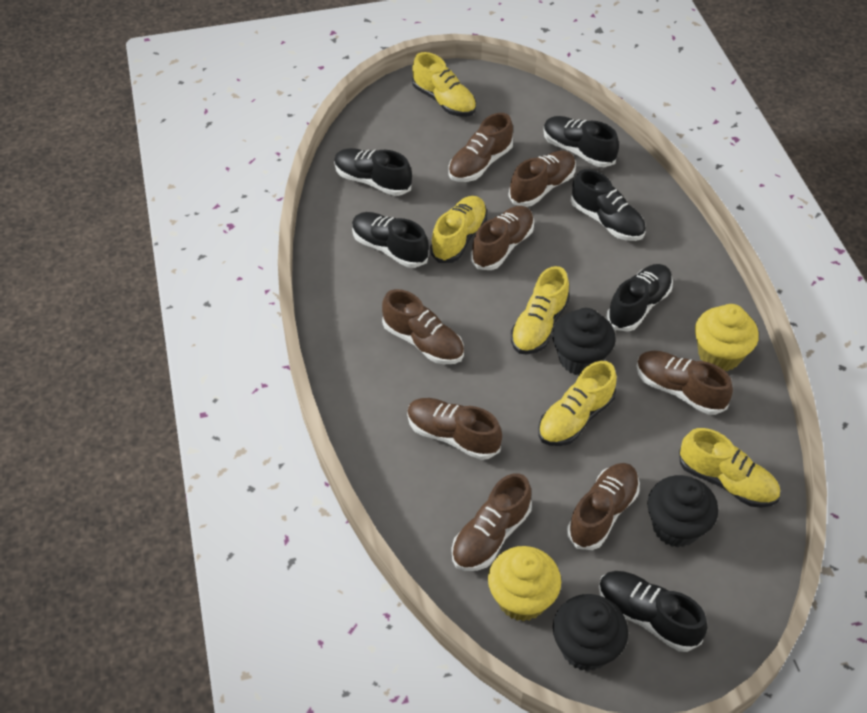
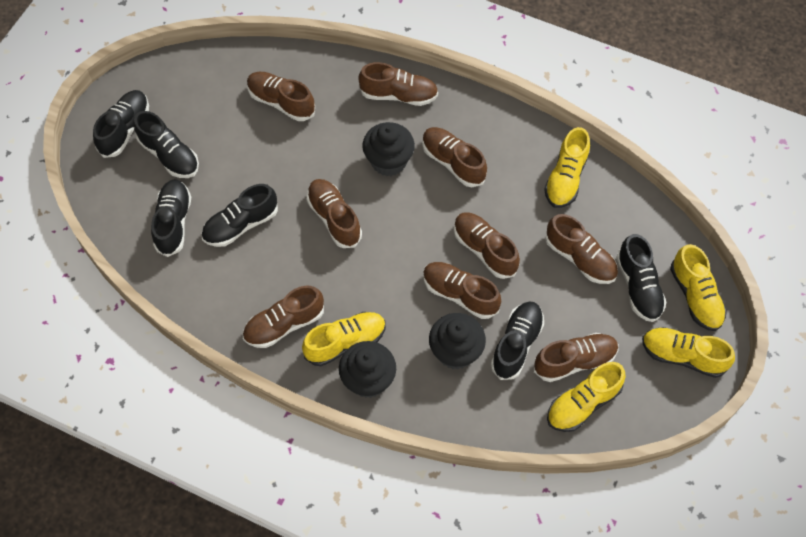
brown shoe: [382,289,464,364] [407,398,502,460] [448,113,513,182] [452,473,532,571] [471,206,534,270] [508,150,576,207] [567,463,640,550] [636,351,733,415] = 8 -> [243,286,324,348] [247,72,315,121] [307,179,362,248] [358,62,438,106] [422,127,487,187] [423,262,501,319] [454,212,520,279] [534,333,619,382] [545,214,618,284] = 9
yellow cupcake: [488,546,561,622] [695,304,759,371] = 2 -> none = 0

